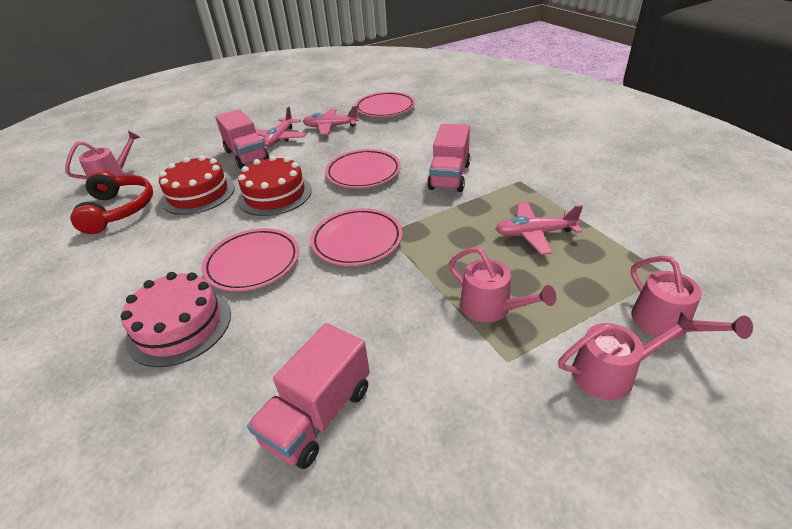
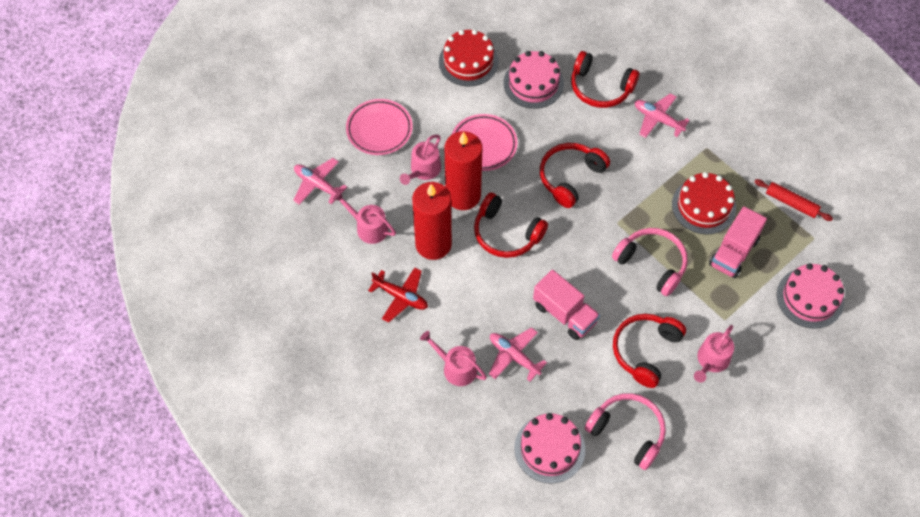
pink cake: [121,272,231,367] = 1 -> [504,51,564,109] [514,413,585,483] [777,263,844,329] = 3
pink headphones: none = 0 -> [585,393,666,470] [612,228,688,296] = 2
pink plate: [202,228,299,291] [310,208,402,266] [325,149,401,188] [355,92,415,117] = 4 -> [346,99,413,155] [452,114,517,171] = 2
pink truck: [215,109,269,169] [247,323,370,469] [427,124,471,192] = 3 -> [533,270,600,340] [709,206,767,279] = 2
red candle: none = 0 -> [412,182,452,260] [444,131,482,210] = 2
red headphones: [70,170,153,234] = 1 -> [474,193,548,258] [540,143,610,208] [571,51,639,108] [613,314,686,388] = 4
red plane: none = 0 -> [368,268,428,322] = 1
red rolling pin: none = 0 -> [754,179,833,221] = 1

